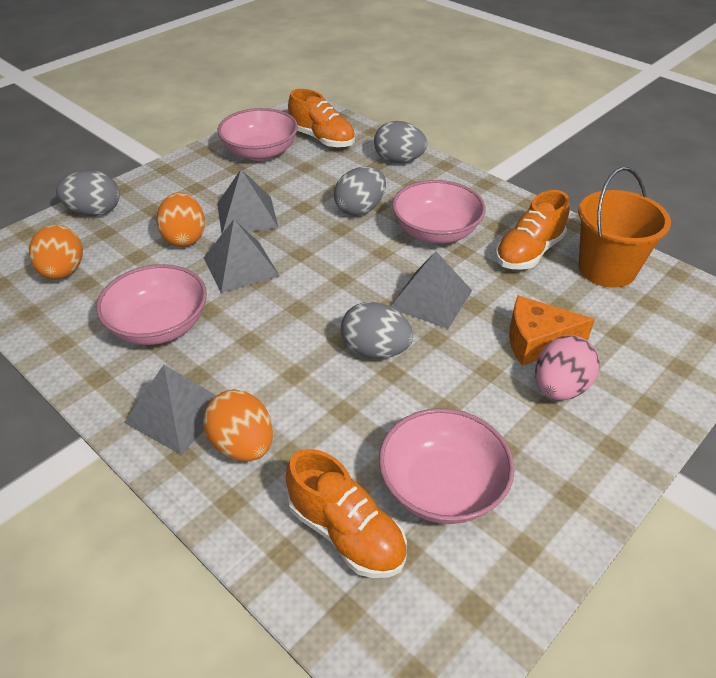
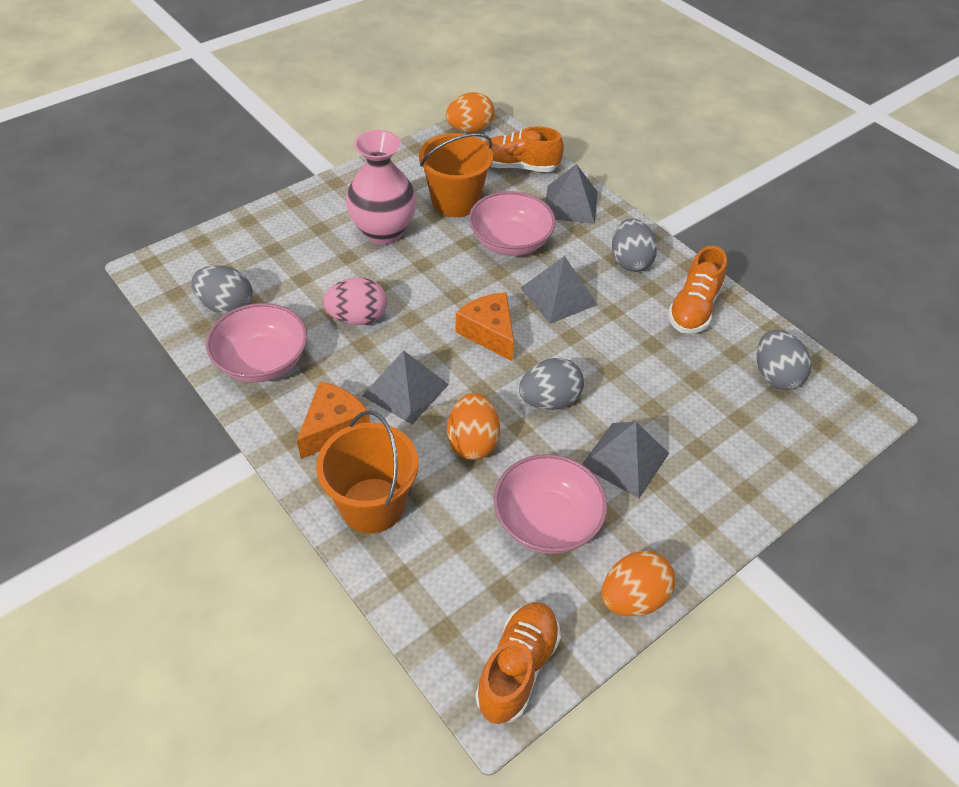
orange bucket: [578,167,671,288] = 1 -> [316,410,419,533] [419,133,493,217] = 2
orange cheese: [509,295,595,366] = 1 -> [297,382,370,459] [455,292,514,361] = 2
pink bowl: [96,264,207,345] [218,108,298,161] [379,408,515,524] [392,180,485,244] = 4 -> [206,303,307,383] [469,191,556,256] [494,454,607,554] = 3
pink vase: none = 0 -> [346,130,417,245] = 1

